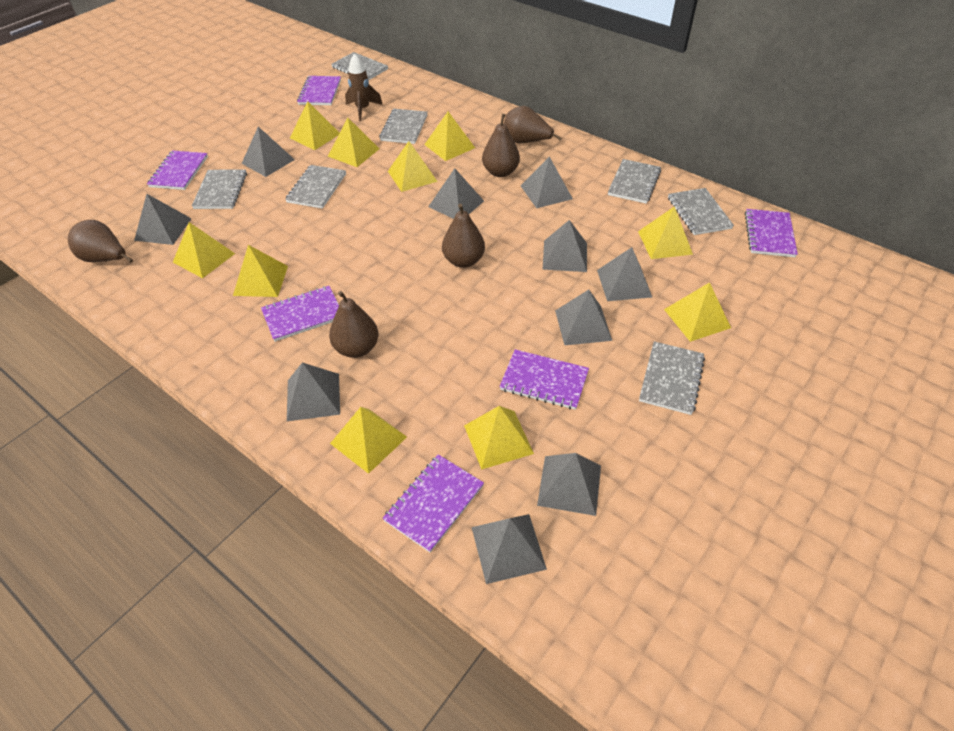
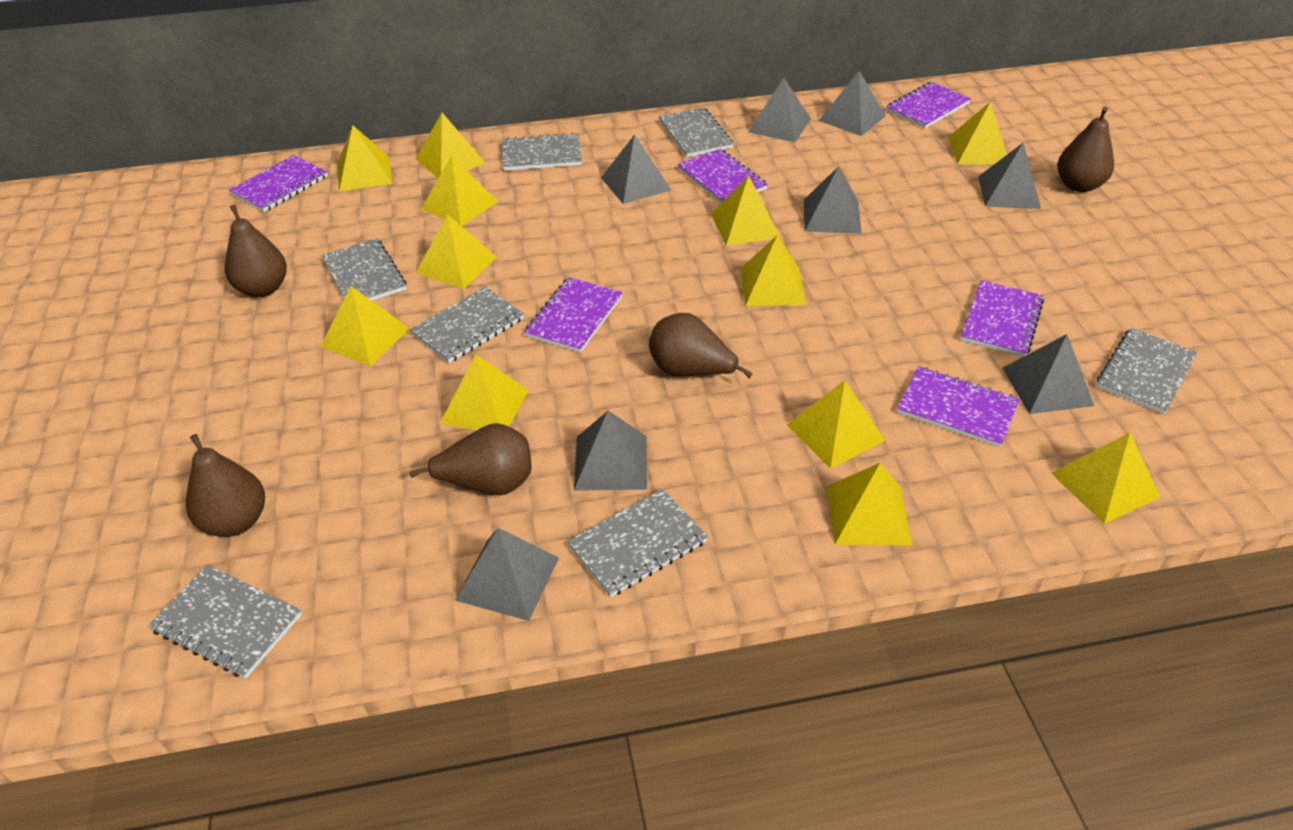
brown rocket: [345,53,383,121] = 1 -> none = 0
grey pyramid: [134,194,192,245] [242,127,295,177] [287,363,340,421] [428,168,484,219] [472,514,547,584] [521,157,573,208] [537,453,601,516] [542,220,587,272] [555,290,612,345] [597,247,652,301] = 10 -> [455,528,559,621] [574,411,647,491] [601,134,671,204] [748,78,811,142] [804,166,862,234] [819,71,886,136] [978,143,1041,209] [1003,334,1094,414] = 8
yellow pyramid: [173,222,235,278] [233,245,288,297] [290,101,339,150] [328,118,379,167] [330,407,407,474] [388,141,438,192] [424,112,475,161] [464,406,534,470] [638,206,693,259] [664,282,731,342] = 10 -> [320,286,410,366] [337,125,393,192] [416,113,485,178] [416,214,497,289] [421,156,498,226] [440,355,529,431] [711,175,781,246] [740,235,806,306] [787,380,886,469] [827,463,912,546] [948,102,1007,164] [1051,432,1160,524] = 12

